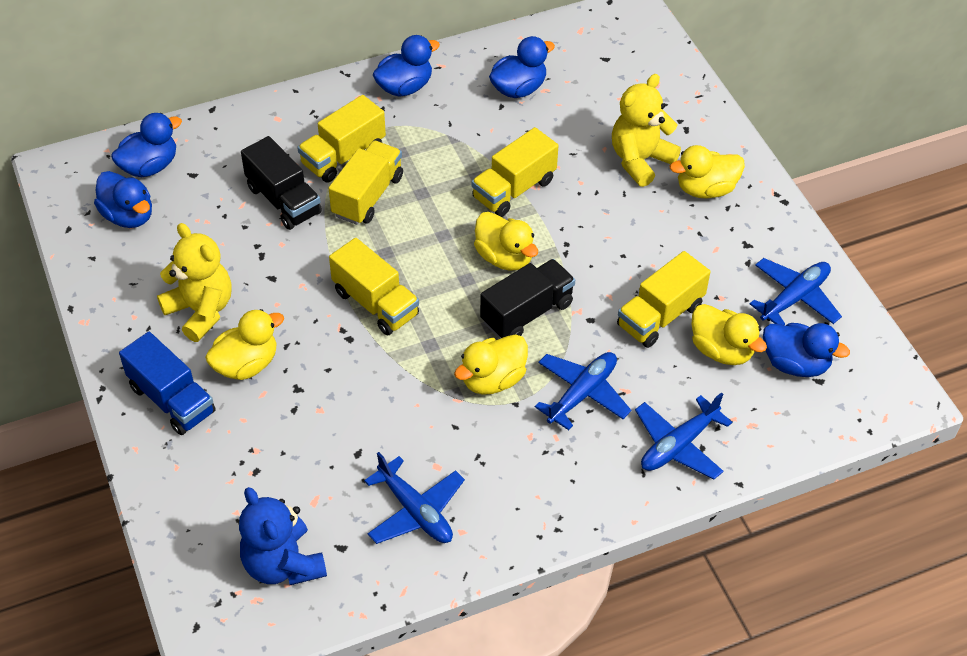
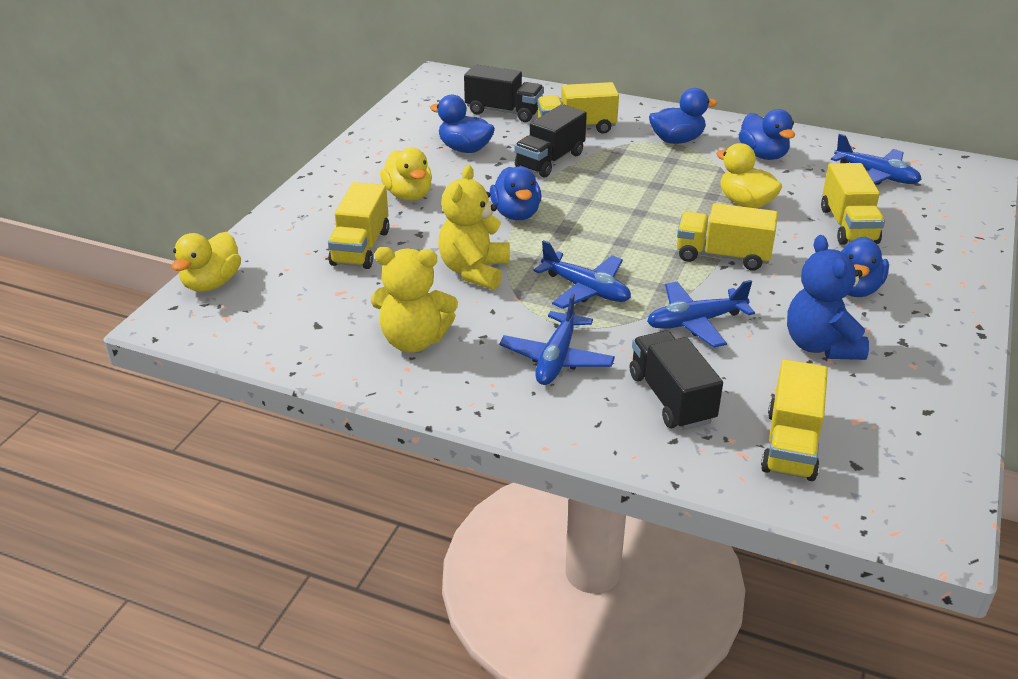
black truck: [241,136,322,230] [480,259,575,339] = 2 -> [464,64,544,122] [515,104,587,178] [630,331,723,430] = 3
blue truck: [119,332,216,435] = 1 -> none = 0
yellow duck: [205,309,284,380] [454,334,528,395] [474,212,538,271] [670,145,745,199] [692,304,767,365] = 5 -> [172,232,241,292] [380,148,432,201] [716,143,782,208] = 3

